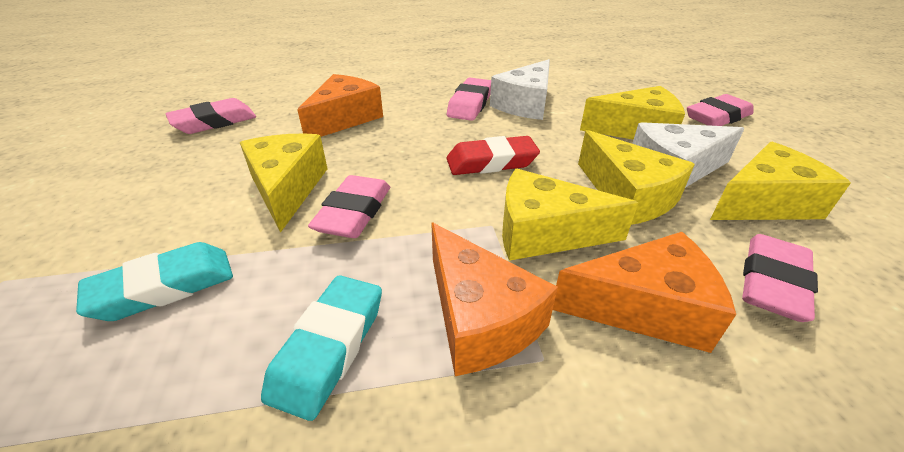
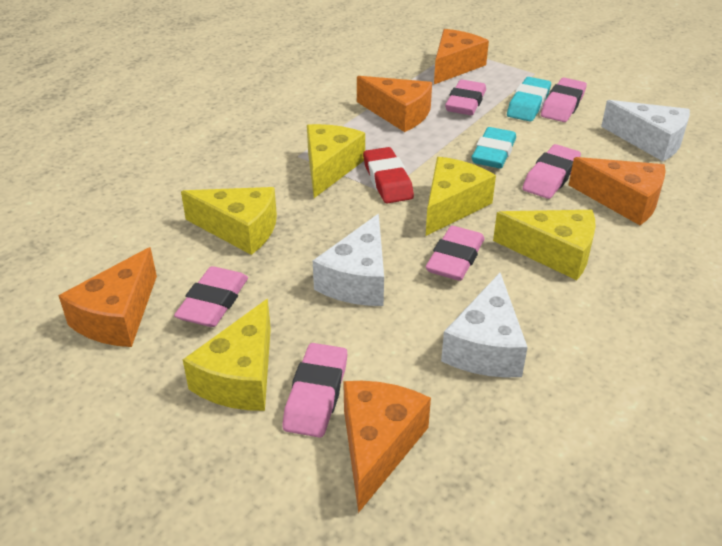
orange cheese: [298,74,383,137] [431,223,558,376] [553,232,736,353] = 3 -> [58,247,157,347] [343,381,431,513] [357,76,432,132] [434,29,489,84] [569,157,666,225] = 5
pink eraser: [166,98,256,134] [308,175,390,238] [447,77,491,121] [687,94,754,126] [742,234,818,322] = 5 -> [174,266,248,327] [282,343,347,438] [425,226,484,281] [445,80,486,115] [522,144,581,199] [541,78,587,122] = 6
white cheese: [490,59,550,120] [632,122,744,188] = 2 -> [313,214,384,306] [441,273,528,378] [601,100,690,161] = 3

